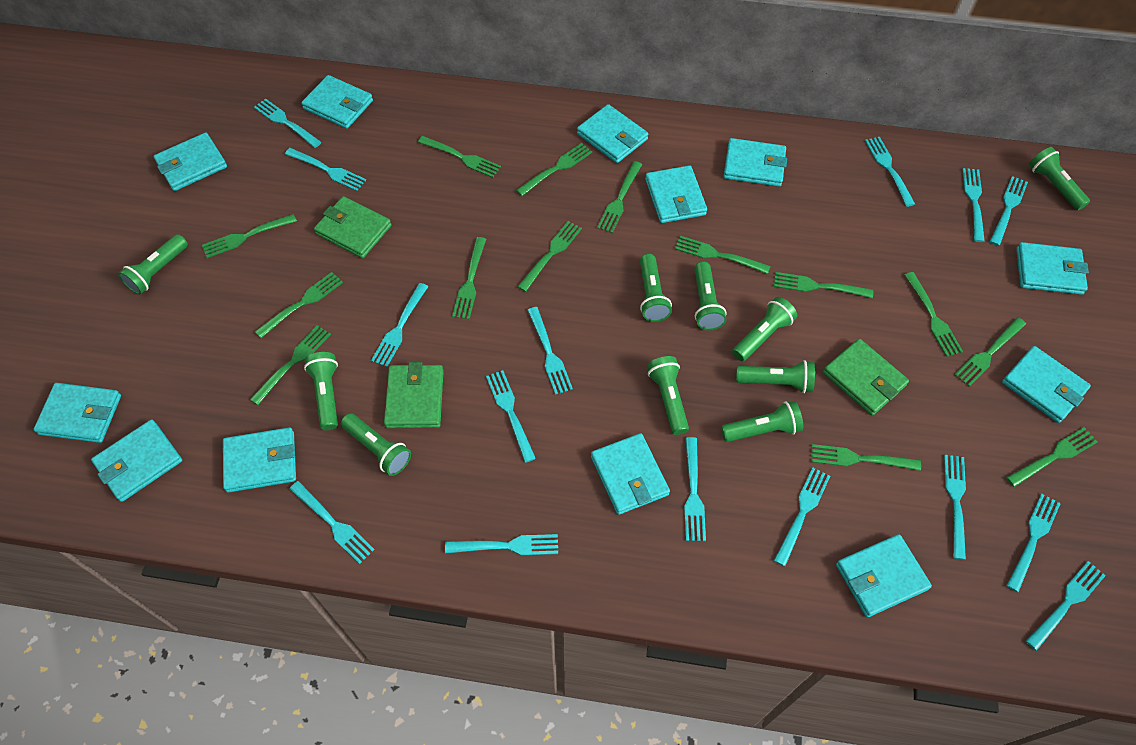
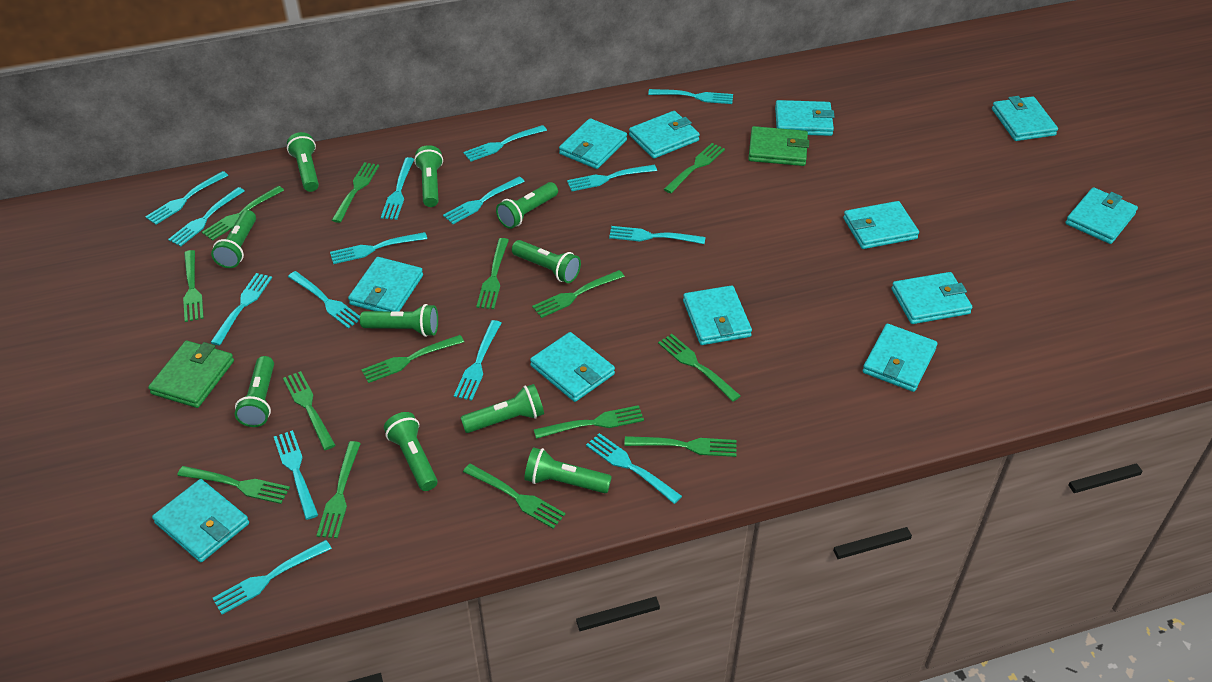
green wallet: [314,196,392,258] [384,362,444,428] [823,339,909,416] = 3 -> [148,341,234,408] [748,126,809,166] = 2

